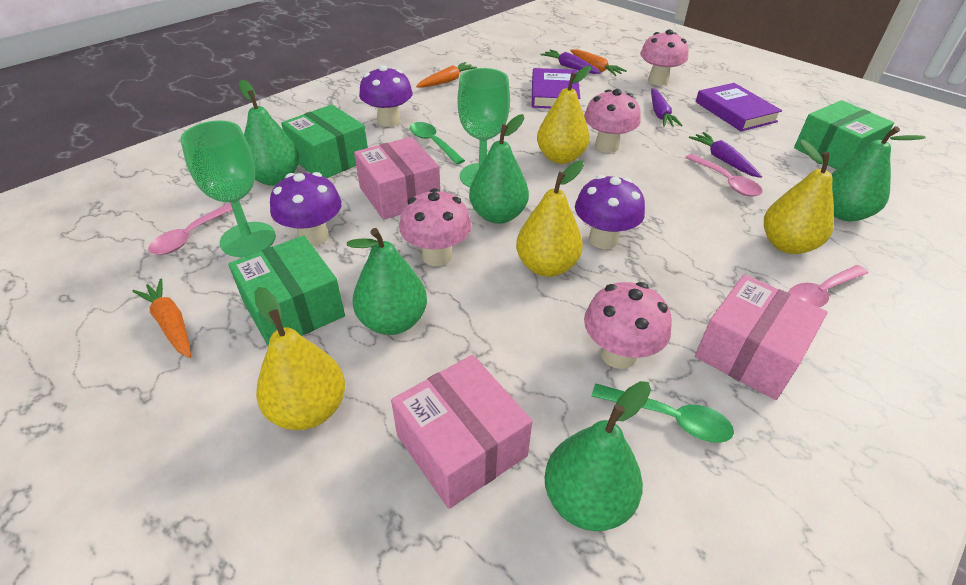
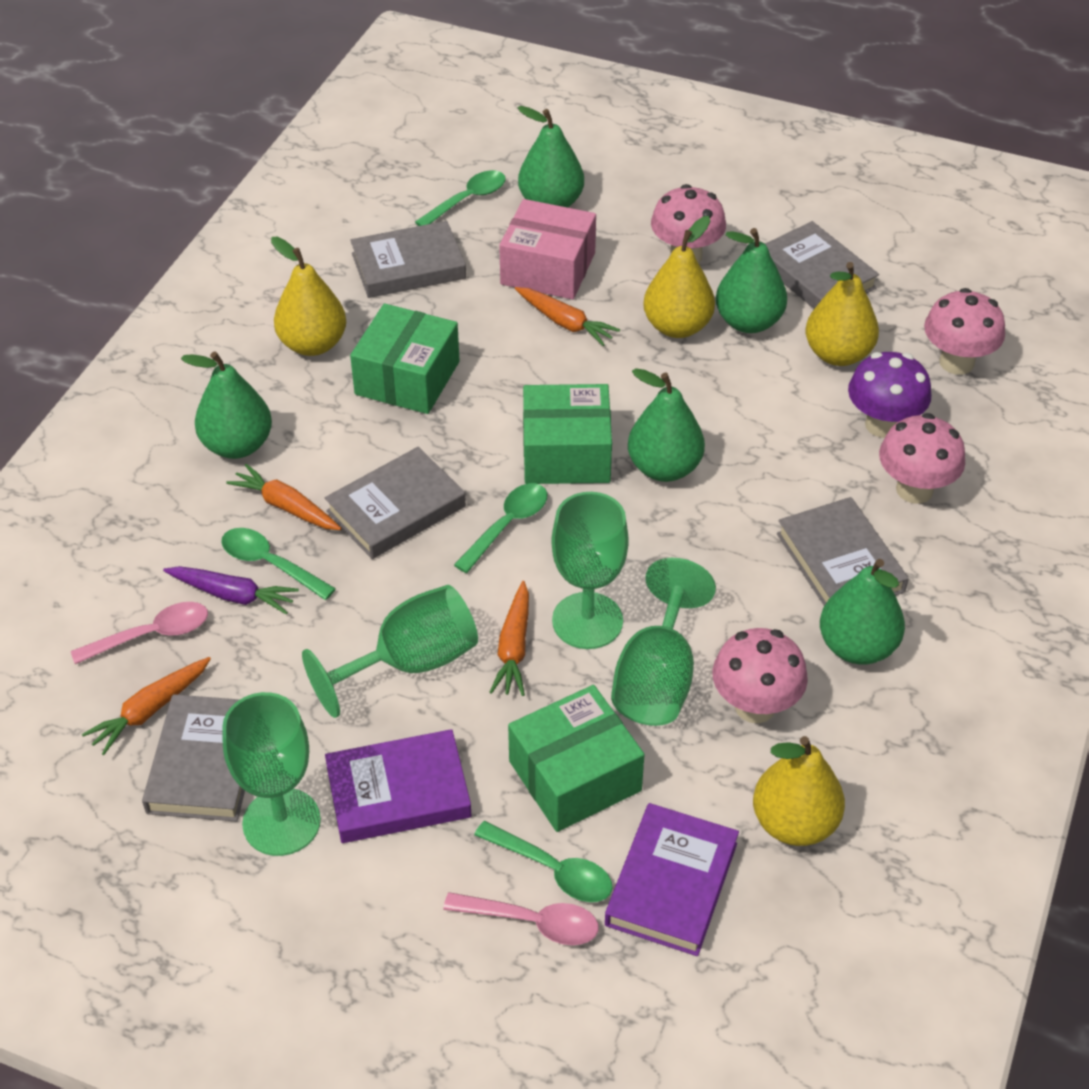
green goblet: [180,120,276,257] [458,68,510,188] = 2 -> [222,692,321,856] [302,585,478,718] [551,492,629,649] [611,558,716,726] = 4
green spoon: [410,122,465,165] [591,384,734,443] = 2 -> [221,528,336,600] [415,170,506,226] [454,483,547,573] [474,821,613,902] = 4
grey book: none = 0 -> [142,694,245,822] [325,447,466,559] [350,221,466,298] [765,221,879,309] [777,497,909,606] = 5
orange carrot: [133,279,191,358] [416,62,477,87] [570,49,627,76] = 3 -> [82,657,211,755] [226,464,342,530] [490,581,529,696] [515,287,620,346] = 4
pink box: [354,137,440,220] [391,355,532,509] [695,274,828,400] = 3 -> [499,199,596,299] = 1
pink spoon: [148,203,233,255] [685,154,762,197] [788,265,868,307] = 3 -> [71,602,208,664] [443,892,599,945] = 2
purple carrot: [540,50,602,74] [651,88,683,127] [689,132,762,178] = 3 -> [163,566,299,614] = 1
purple mushroom: [270,172,342,246] [359,65,413,127] [575,175,645,249] = 3 -> [848,352,931,438] = 1

